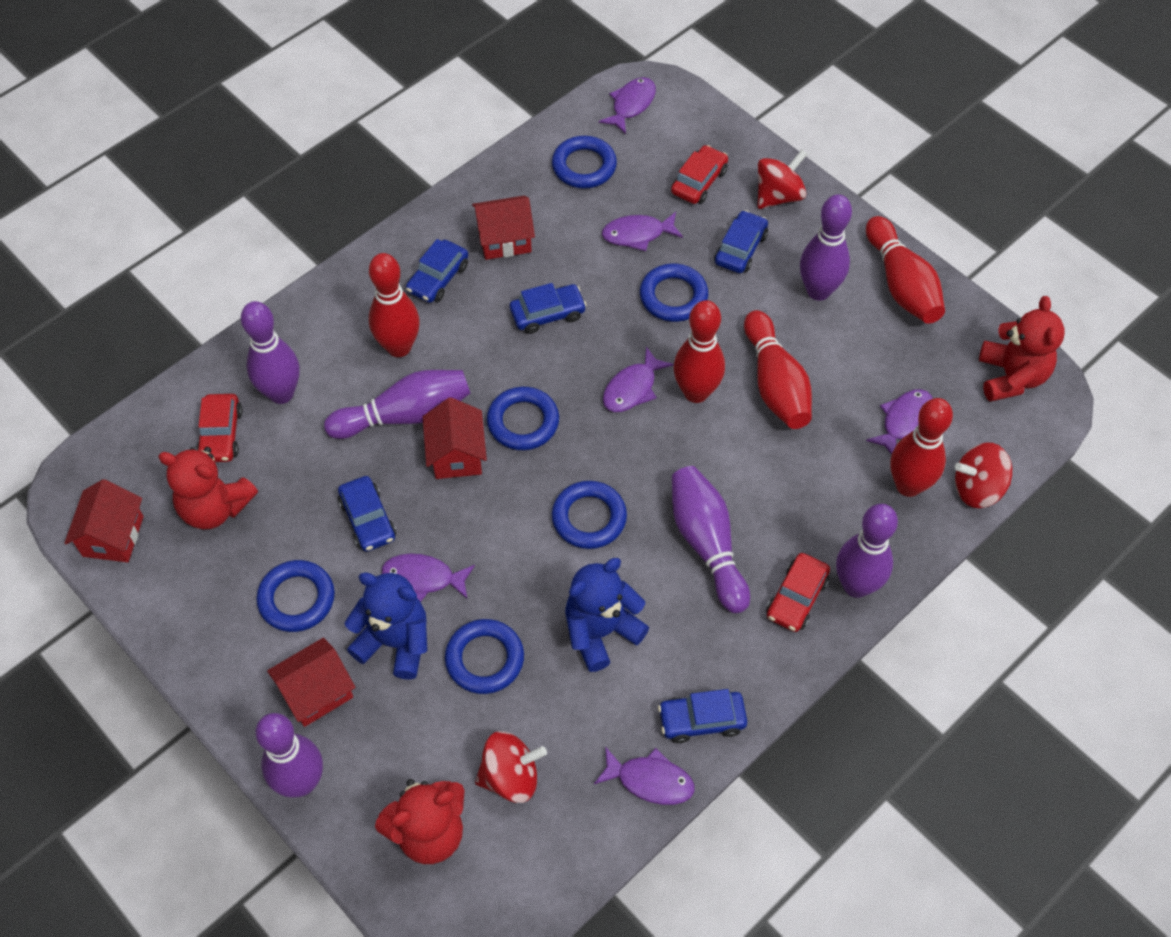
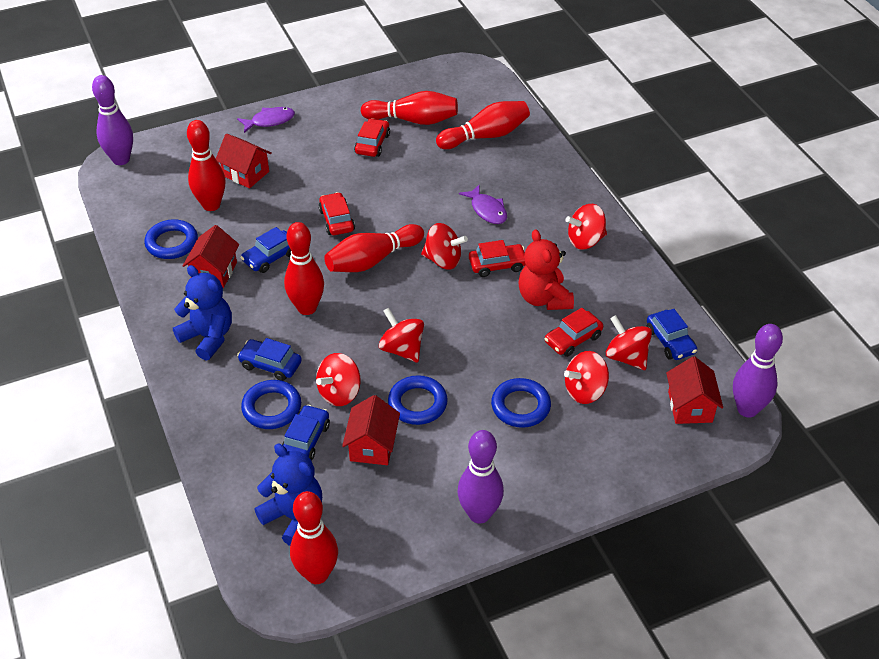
blue car: [338,476,396,552] [406,239,468,303] [510,283,587,334] [658,689,747,743] [714,210,768,273] = 5 -> [237,338,302,381] [241,227,291,273] [282,405,330,461] [647,309,697,360] = 4
blue ring: [257,560,335,632] [445,619,524,694] [487,387,559,450] [552,136,617,189] [552,481,627,549] [640,263,708,322] = 6 -> [145,219,198,259] [241,380,301,429] [388,375,448,425] [491,378,551,428] = 4
purple bowling pin: [241,301,300,404] [255,713,323,798] [324,370,470,439] [672,466,750,613] [800,194,852,301] [836,504,898,598] = 6 -> [92,75,133,165] [457,430,504,524] [733,324,783,418] = 3
purple fish: [382,554,475,602] [594,747,695,805] [599,77,656,134] [602,212,683,251] [603,347,674,412] [866,389,933,454] = 6 -> [237,107,295,133] [459,184,507,224] = 2
red bowling pin: [369,253,420,357] [673,300,725,403] [744,310,812,429] [866,216,945,324] [890,398,953,497] = 5 -> [187,120,225,211] [284,222,324,315] [290,491,338,584] [324,224,424,272] [361,91,458,125] [436,101,530,149] = 6
red car: [196,394,242,462] [671,145,728,204] [766,553,830,632] = 3 -> [318,192,355,235] [354,118,390,157] [469,240,525,277] [544,308,603,357] = 4
red spinning top: [475,731,547,803] [758,150,807,209] [954,442,1012,508] = 3 -> [316,353,361,406] [379,308,424,363] [421,223,468,270] [564,351,609,404] [566,204,607,250] [606,315,652,370] = 6
red teddy bear: [158,447,258,529] [375,779,465,864] [979,296,1065,402] = 3 -> [518,229,574,310] = 1

